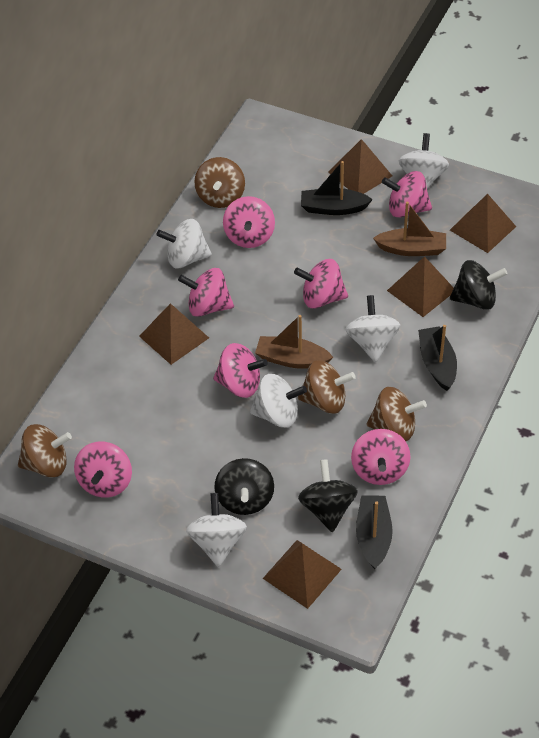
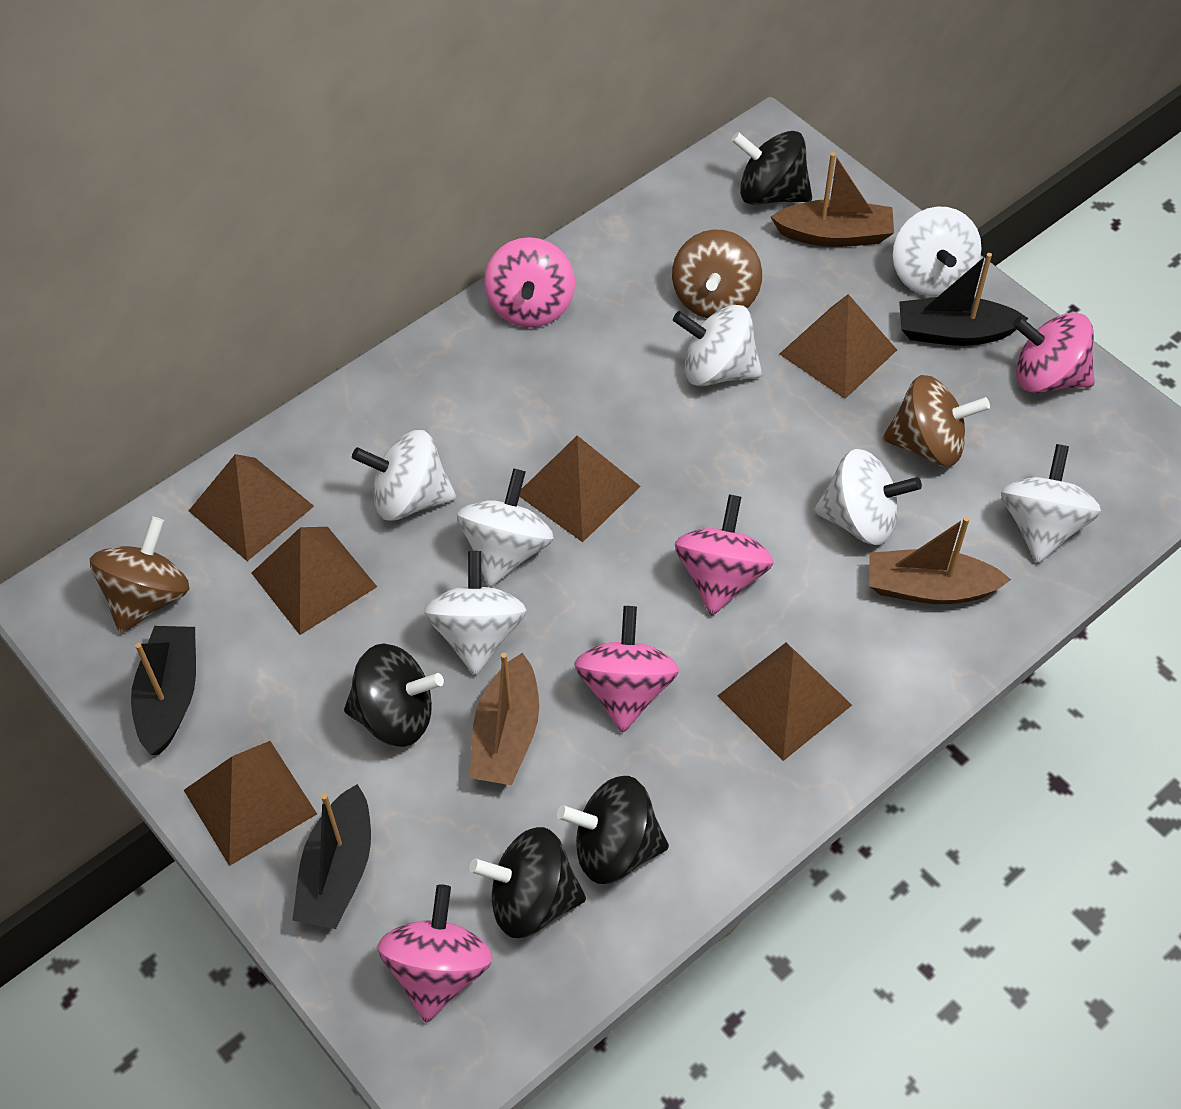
black spinning top: [214,458,274,515] [298,459,358,532] [450,260,508,310] = 3 -> [344,644,444,747] [469,827,586,938] [557,776,669,884] [731,131,812,205] = 4
brown boat: [255,315,333,369] [373,202,446,256] = 2 -> [469,653,539,785] [771,152,894,247] [869,516,1011,604] = 3
brown pyramid: [139,303,209,365] [263,540,342,609] [328,139,392,194] [387,256,454,317] [450,194,516,253] = 5 -> [184,741,317,866] [189,454,314,561] [252,527,377,635] [519,435,641,542] [717,642,852,761] [780,294,897,399] = 6
brown spinning top: [18,424,72,478] [194,157,245,208] [298,360,356,414] [367,387,427,441] = 4 -> [90,516,189,634] [672,230,762,318] [883,375,990,466] = 3
pink spinning top: [74,442,132,498] [178,268,234,317] [213,343,268,398] [223,196,275,248] [294,259,348,308] [351,429,410,485] [382,171,432,218] = 7 -> [378,884,493,1022] [484,237,575,328] [574,606,679,733] [675,494,774,615] [1012,312,1095,393] = 5
white spinning top: [156,219,212,268] [186,493,247,567] [250,374,307,428] [345,295,400,362] [399,133,449,188] = 5 -> [352,430,456,521] [424,551,527,675] [457,468,554,587] [673,305,762,386] [814,449,922,545] [893,206,982,296] [1001,444,1101,563] = 7

